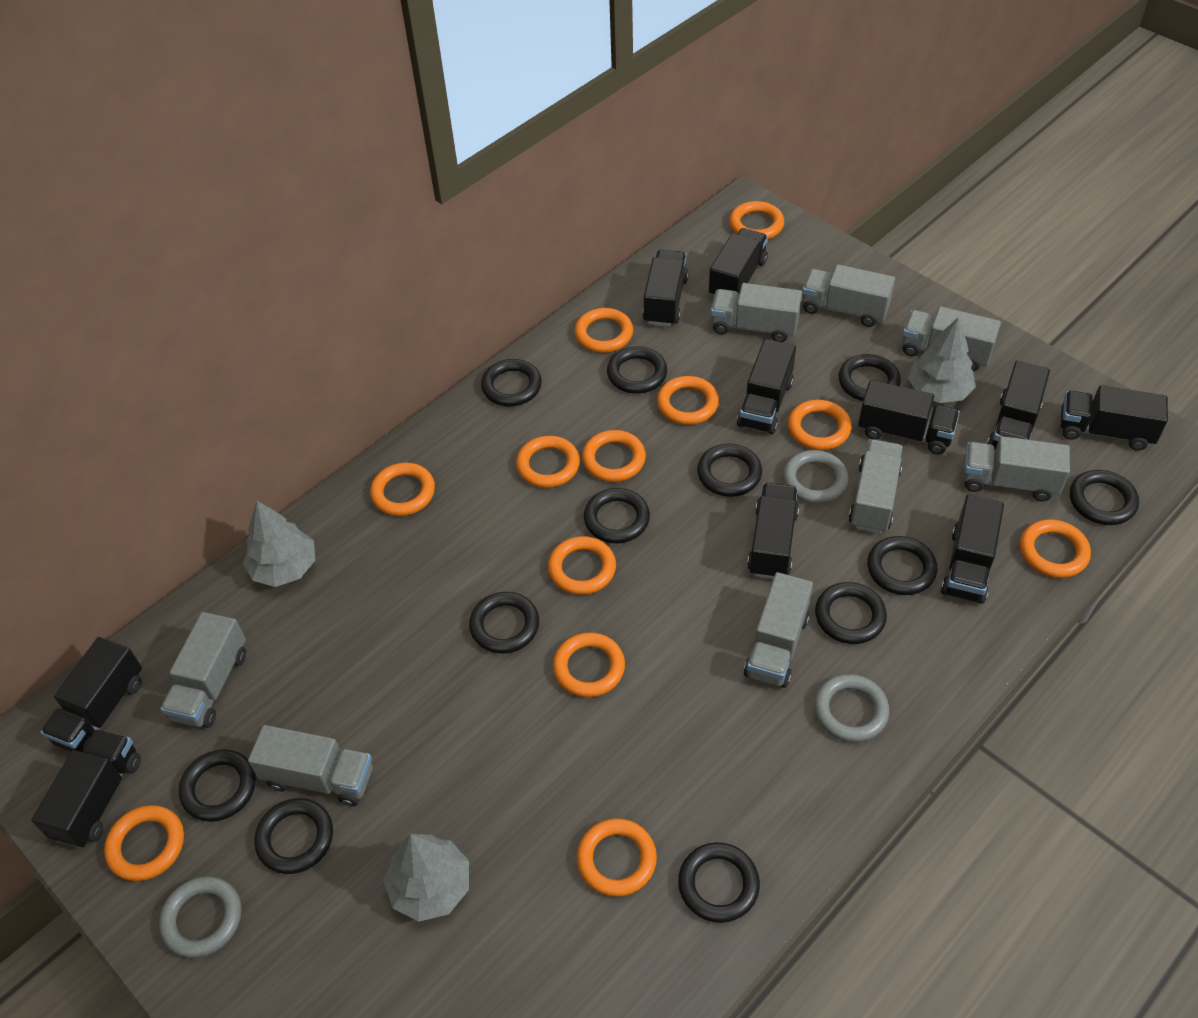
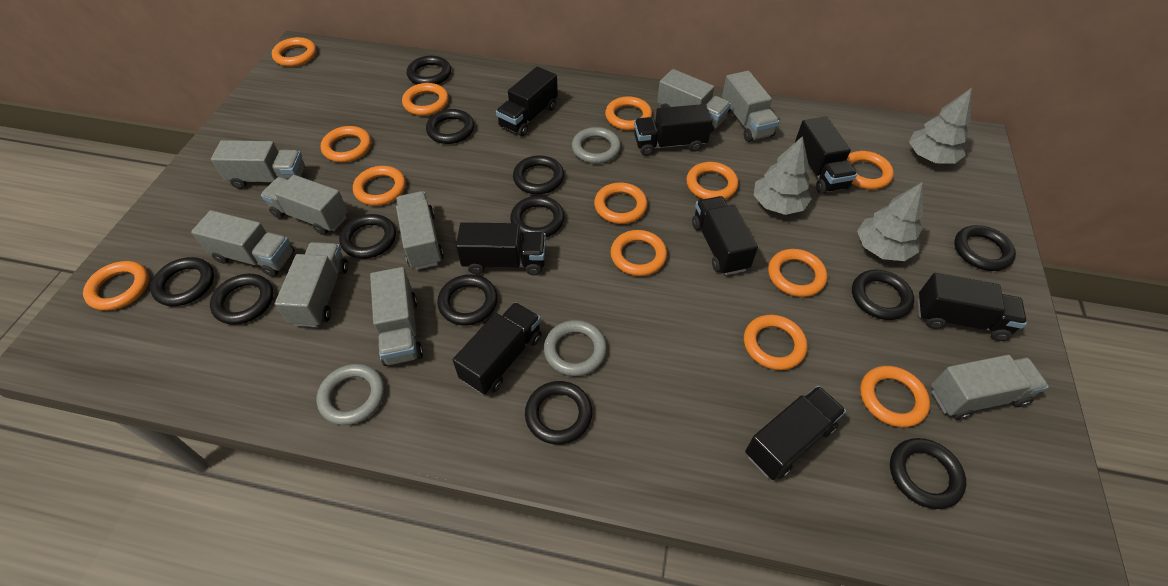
black truck: [31,729,141,848] [41,637,142,752] [643,250,689,326] [709,228,768,298] [737,339,796,434] [747,483,799,579] [858,380,960,455] [941,495,1004,604] [987,361,1050,450] [1061,385,1168,451] = 10 -> [453,302,542,394] [456,222,546,275] [496,66,558,136] [634,104,712,156] [692,196,758,275] [745,386,846,480] [795,117,857,194] [918,273,1027,341] = 8
grey truck: [160,612,246,728] [248,725,373,806] [711,283,802,342] [744,572,813,688] [802,264,895,327] [849,439,902,533] [902,306,1001,372] [963,436,1070,502] = 8 -> [191,210,294,277] [211,140,305,189] [261,175,348,235] [275,242,348,327] [370,267,423,366] [396,191,444,270] [657,69,731,133] [722,71,779,142] [931,355,1049,420] = 9
orange ring: [104,805,184,881] [370,462,435,516] [516,436,580,488] [548,536,616,595] [553,632,625,697] [574,308,633,353] [577,818,657,897] [582,430,646,482] [657,376,719,425] [729,201,784,239] [788,400,851,450] [1020,519,1091,578] = 12 -> [83,261,149,311] [272,37,317,67] [321,126,371,162] [353,166,406,206] [402,83,449,116] [594,182,648,224] [605,96,652,130] [611,230,667,276] [686,162,739,200] [744,315,808,370] [768,249,828,297] [847,151,894,189] [860,366,930,427] = 13

